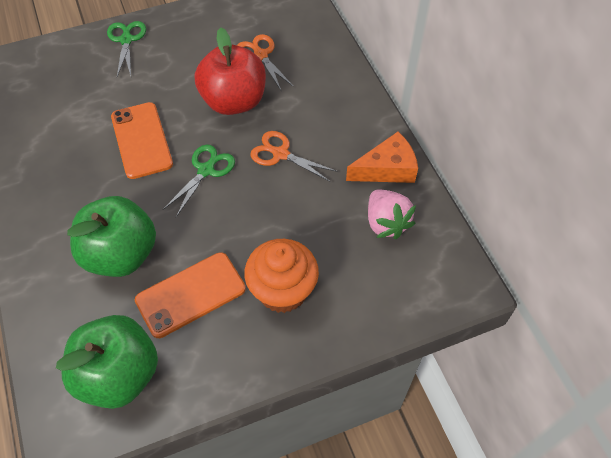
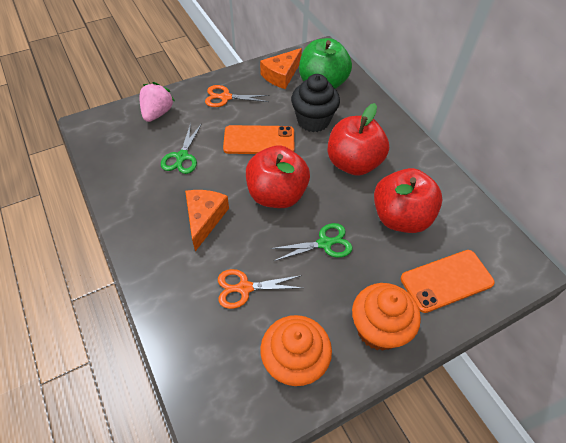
black cupcake: none = 0 -> [291,74,340,132] = 1
green apple: [56,315,158,409] [67,196,156,277] = 2 -> [299,38,352,89] = 1
orange cheese: [346,132,418,183] = 1 -> [185,190,229,252] [260,48,302,89] = 2
orange cupcake: [244,239,319,313] = 1 -> [260,315,332,386] [352,283,421,351] = 2
red apple: [195,28,266,115] = 1 -> [246,145,310,208] [328,103,389,176] [374,168,443,233] = 3

